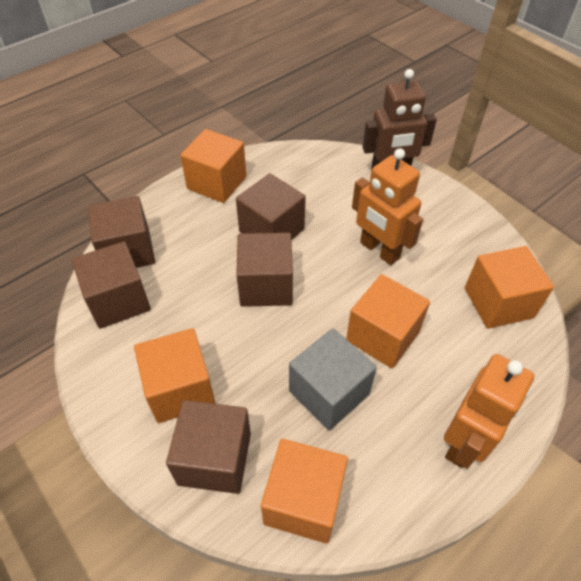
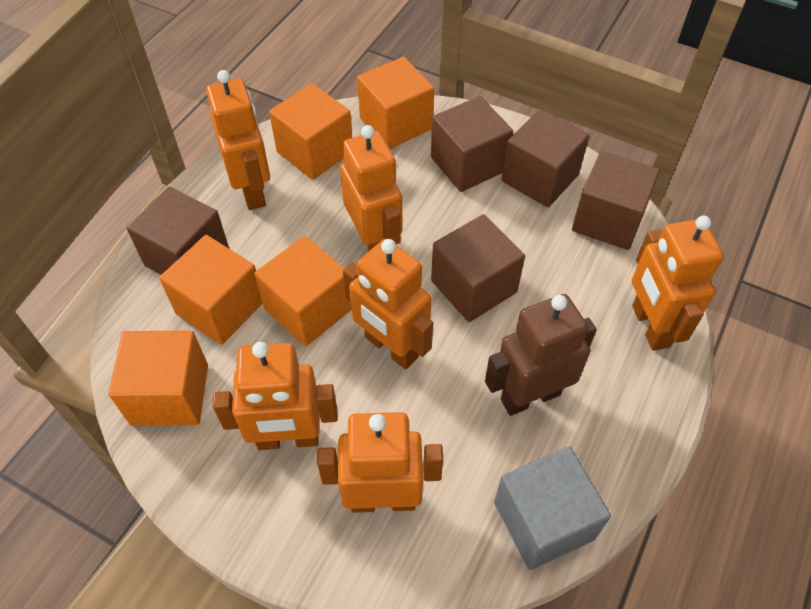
orange robot: [352,148,423,265] [444,354,534,469] = 2 -> [206,70,270,210] [213,342,338,450] [317,412,443,512] [340,125,402,252] [343,239,433,369] [632,216,724,351] = 6

